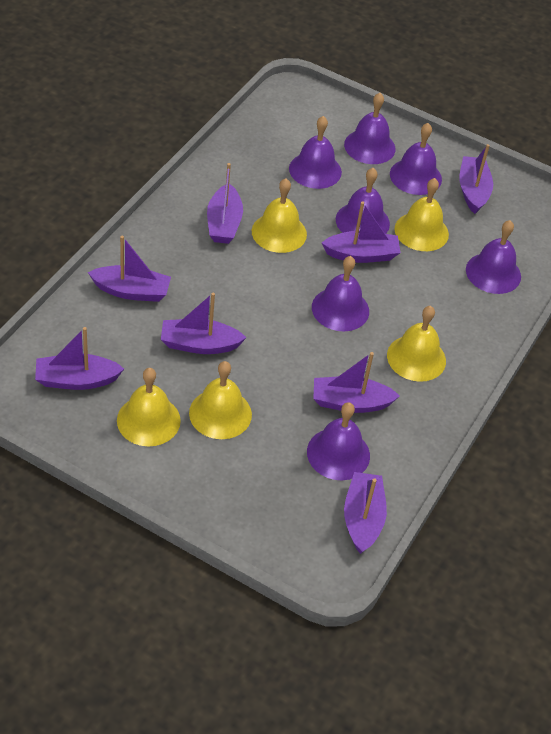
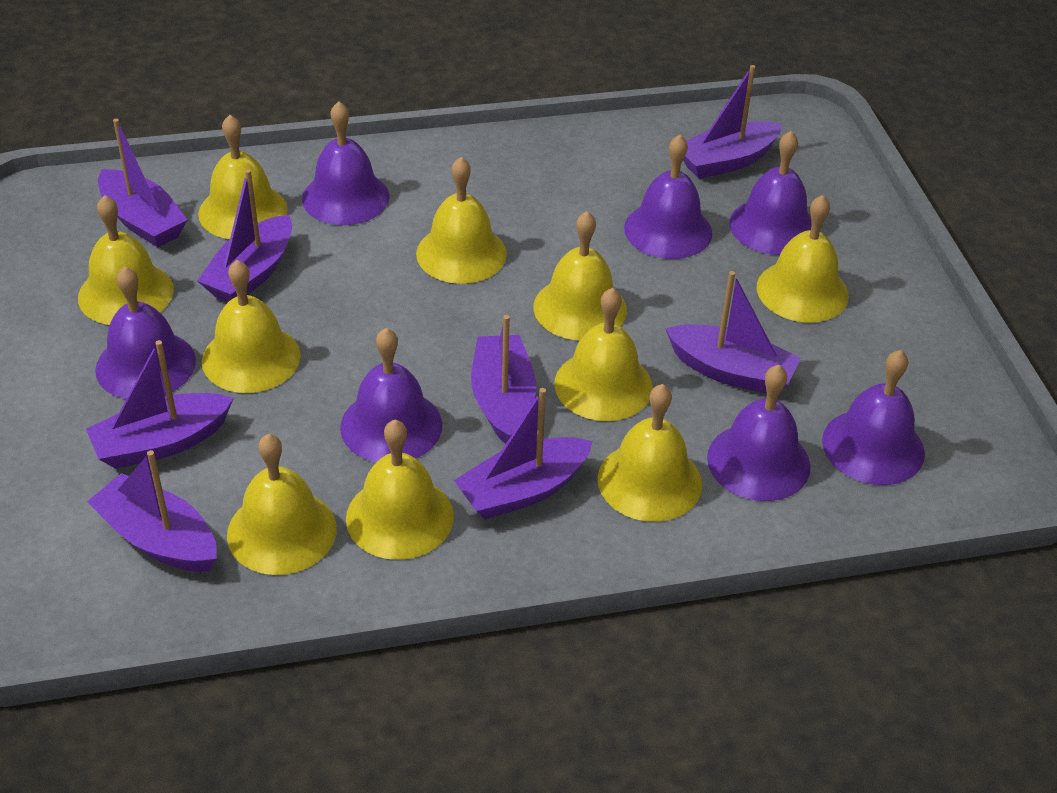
yellow bell: [117,368,181,447] [189,361,252,439] [252,179,307,253] [387,306,446,382] [395,178,449,251] = 5 -> [78,195,174,325] [198,115,288,239] [202,260,301,393] [227,434,337,575] [346,420,454,560] [416,157,507,284] [534,211,627,340] [554,288,653,421] [598,384,702,522] [757,195,849,323] = 10

